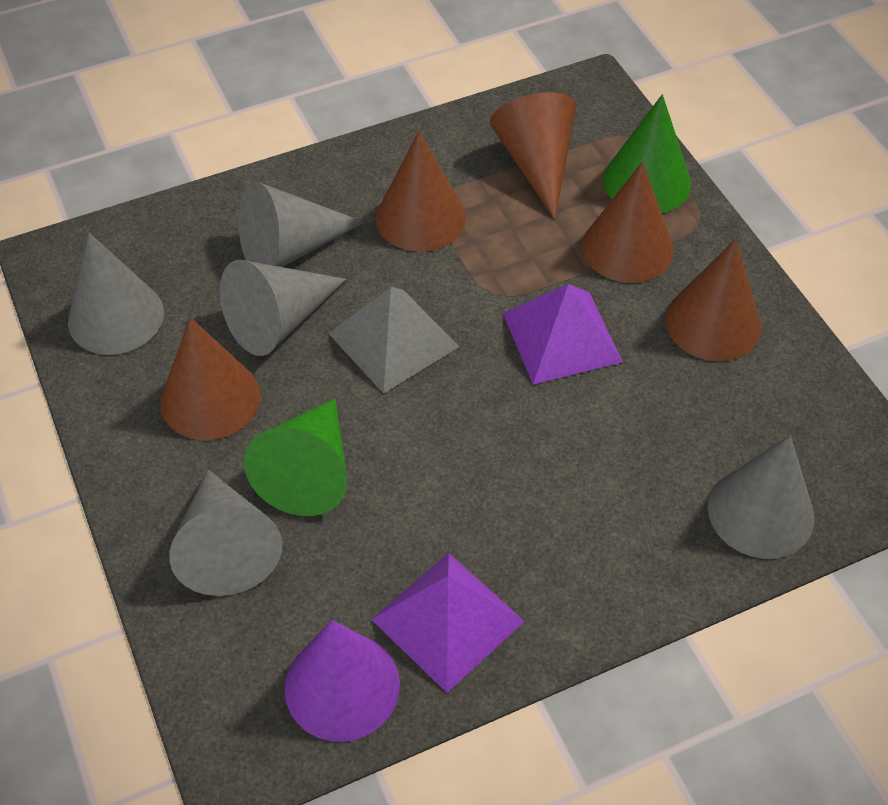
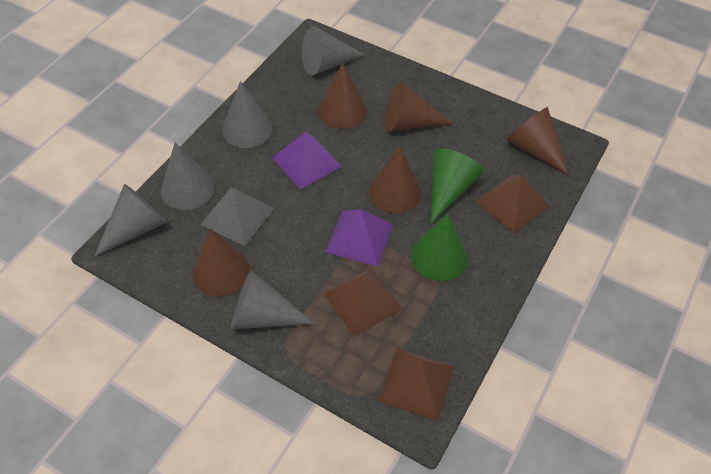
brown pyramid: none = 0 -> [324,268,403,337] [378,348,454,421] [475,175,549,234] = 3
purple cone: [285,620,400,742] = 1 -> none = 0

